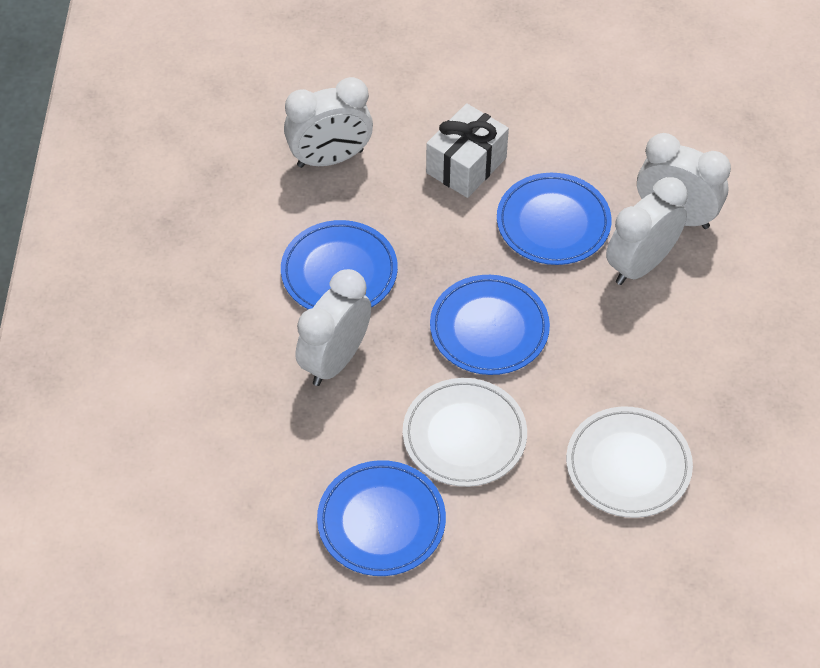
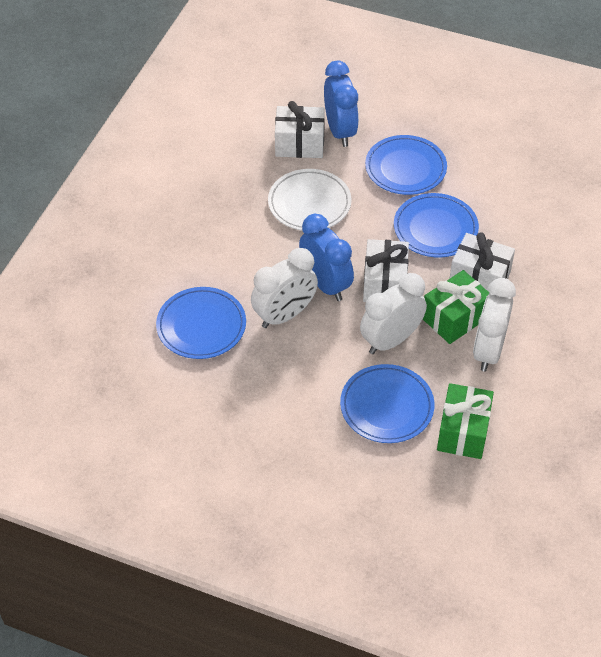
blue clock: none = 0 -> [299,214,354,301] [324,61,359,147] = 2
green gift: none = 0 -> [423,270,489,344] [437,383,494,459] = 2
white clock: [284,77,373,168] [296,269,371,386] [606,177,688,285] [637,133,731,229] = 4 -> [251,248,318,328] [360,273,427,354] [473,278,516,372] = 3
white gift: [426,103,509,198] = 1 -> [275,101,325,158] [363,239,409,302] [450,232,515,293] = 3
white plate: [403,378,527,487] [566,406,693,518] = 2 -> [268,169,351,231] = 1

